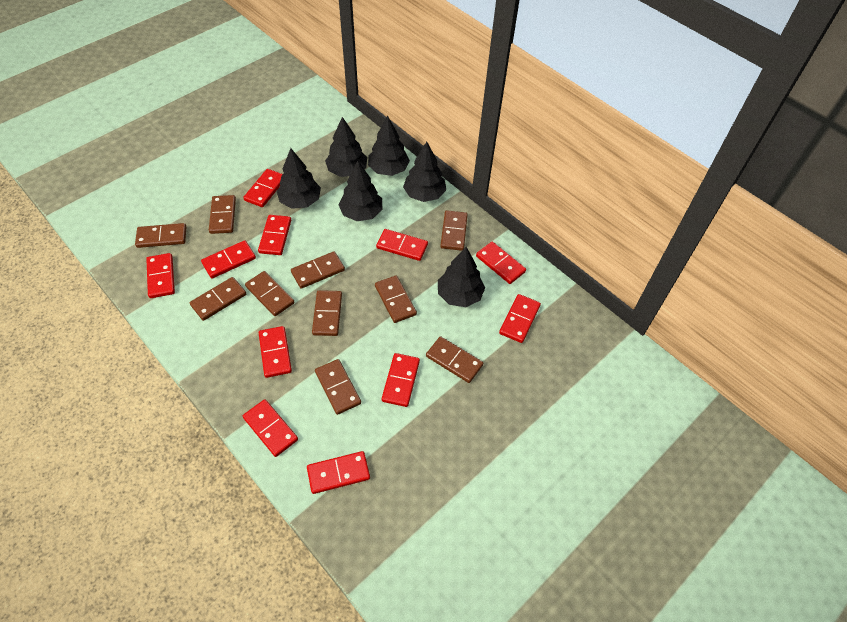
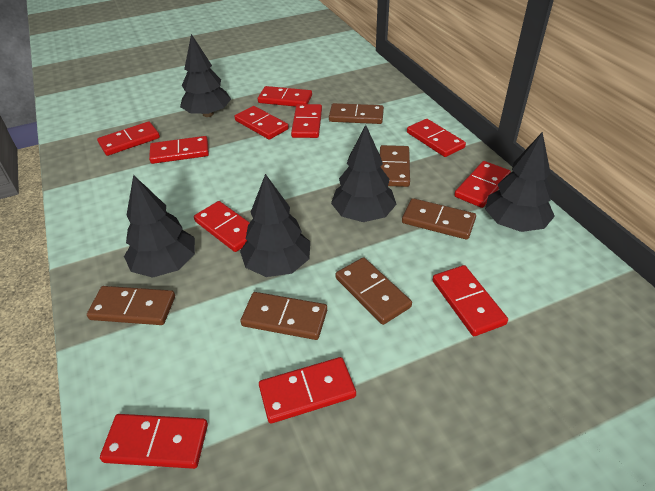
black tree: [277,148,321,209] [325,117,367,177] [339,161,382,221] [368,116,410,176] [403,142,446,202] [438,247,485,307] = 6 -> [124,175,195,278] [180,34,231,117] [240,174,310,277] [331,125,397,222] [485,132,555,232] = 5
brown domino: [135,223,186,248] [190,277,246,321] [209,195,236,234] [245,271,294,316] [291,251,345,289] [312,290,342,336] [315,359,361,415] [375,276,417,323] [426,336,483,383] [440,210,468,251] = 10 -> [87,286,175,325] [240,292,327,340] [329,103,384,124] [336,257,412,325] [380,145,410,187] [402,198,476,240] = 6

